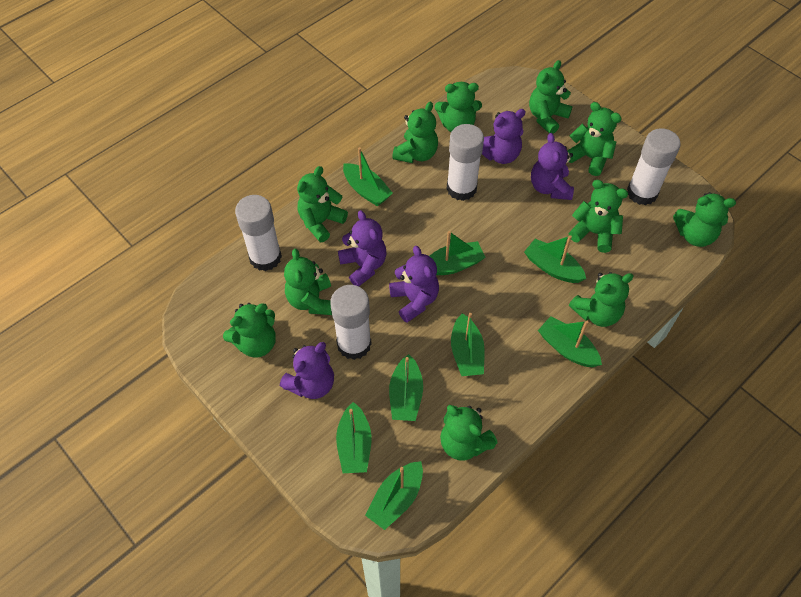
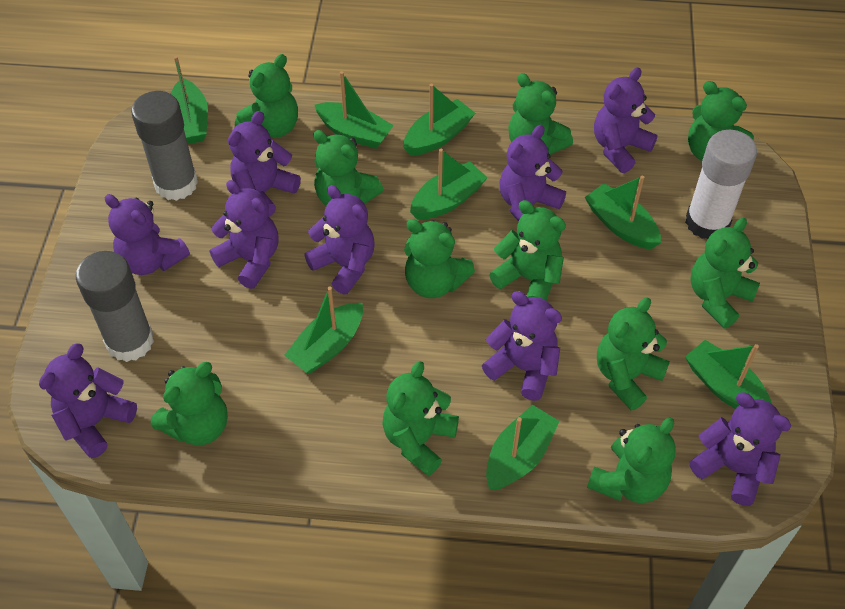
grey glue stick: none = 0 -> [76,251,154,362] [131,91,198,201] = 2
purple teddy bear: [280,342,334,399] [338,210,386,287] [389,246,439,322] [482,109,526,164] [531,133,574,200] = 5 -> [39,343,137,458] [104,194,190,275] [210,180,279,289] [228,111,301,217] [304,185,375,294] [482,291,562,401] [499,125,566,221] [594,67,657,173] [689,393,791,506] = 9
white glue stick: [235,195,282,271] [330,285,371,360] [446,124,484,201] [627,128,681,205] = 4 -> [685,130,757,239] = 1

